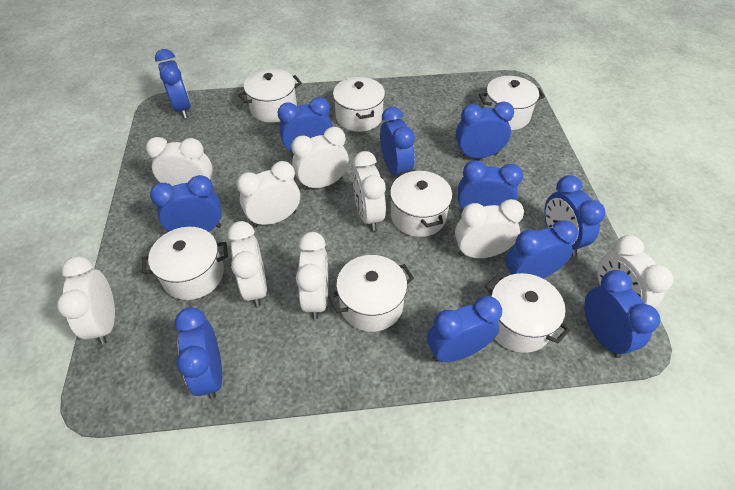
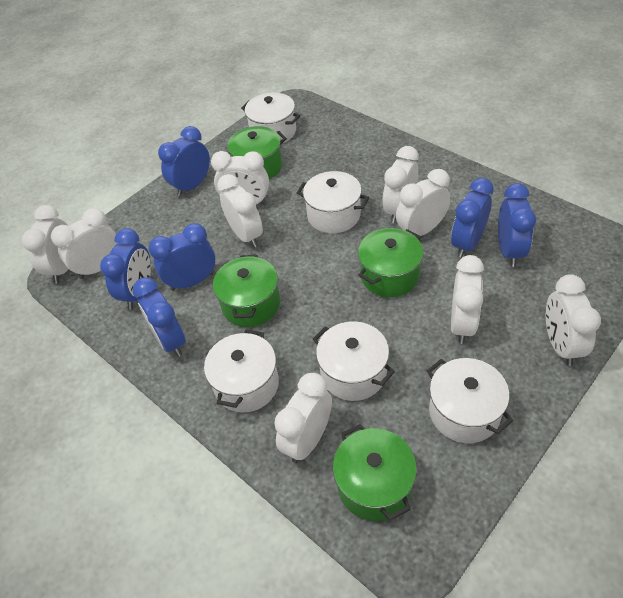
blue clock: [150,175,222,232] [155,49,191,118] [175,307,222,399] [278,97,333,157] [380,107,415,176] [427,296,502,362] [456,102,514,158] [458,160,523,214] [505,220,578,279] [544,175,605,256] [584,270,660,358] = 11 -> [100,228,151,309] [132,277,186,357] [149,223,216,291] [158,126,210,197] [451,178,494,258] [498,183,536,267] = 6
green pot: none = 0 -> [213,255,280,327] [227,126,287,180] [333,424,417,521] [358,228,423,297] = 4
white pot: [142,227,228,300] [238,69,302,123] [328,255,414,332] [333,77,385,132] [390,169,452,237] [479,76,545,130] [485,273,570,353] = 7 -> [204,330,279,413] [241,93,300,143] [297,171,369,233] [313,321,395,401] [426,358,513,443] = 5

